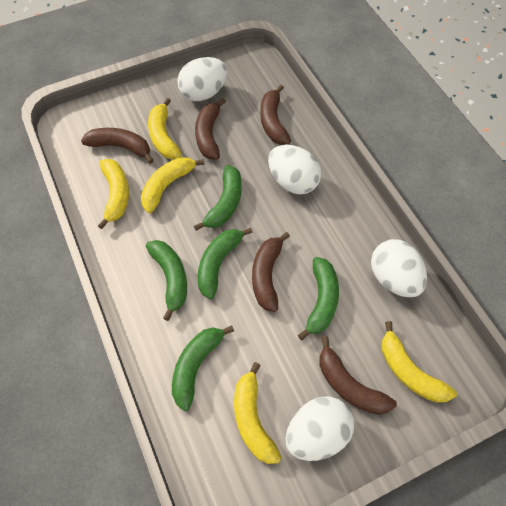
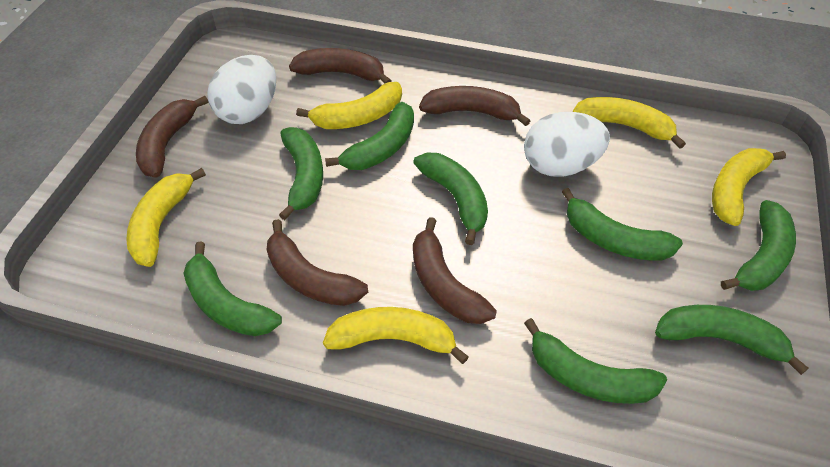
green banana: [146,240,187,321] [172,325,234,411] [194,165,242,231] [198,228,253,299] [298,257,339,340] = 5 -> [183,241,282,336] [279,127,323,220] [325,102,414,170] [413,153,488,245] [524,318,667,404] [562,188,683,261] [655,305,809,375] [721,200,796,291] = 8
white egg: [177,57,227,101] [268,145,321,195] [286,396,354,461] [371,239,427,298] = 4 -> [207,55,276,124] [524,112,610,177] = 2

